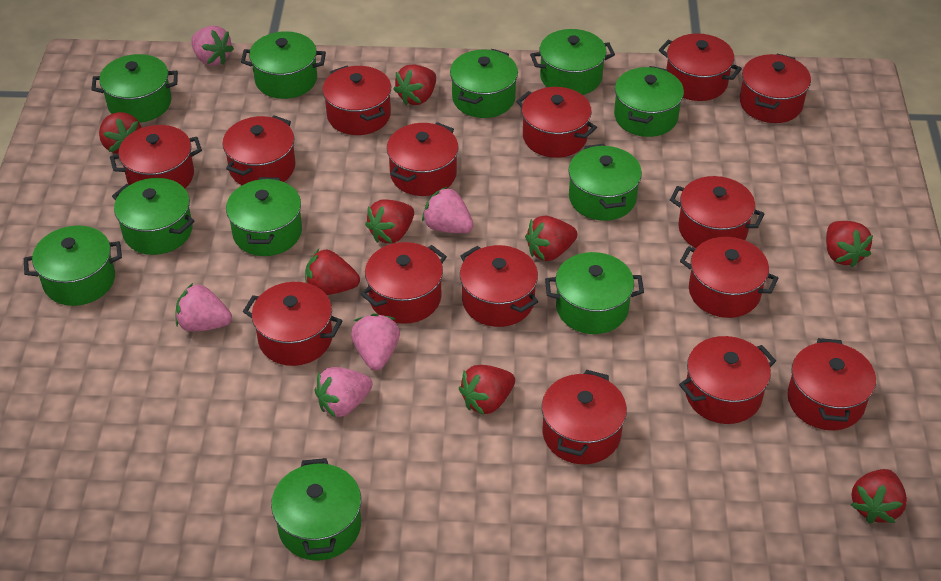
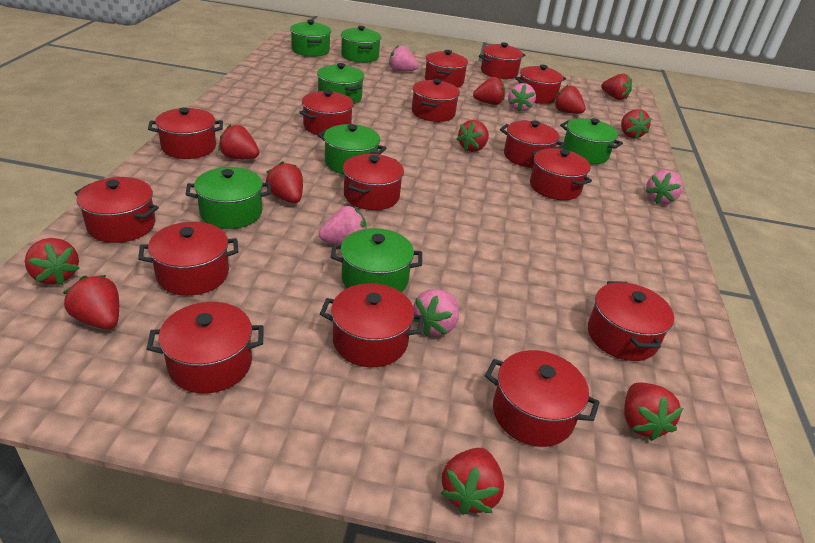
green pot: [24,225,122,306] [91,54,178,123] [112,178,195,255] [226,177,302,256] [241,31,326,99] [271,458,361,560] [450,49,518,118] [530,29,615,95] [545,252,644,334] [568,144,642,221] [614,66,684,137] = 11 -> [186,167,271,229] [290,20,331,57] [317,63,364,104] [318,124,387,174] [331,228,422,292] [341,26,381,63] [560,118,623,164] = 7
red strawberry: [99,112,141,154] [305,249,360,295] [365,199,414,244] [393,64,436,105] [459,365,515,415] [525,216,578,261] [826,221,873,268] [851,469,907,524] = 8 -> [25,238,79,285] [63,275,119,329] [218,124,259,159] [266,161,303,203] [441,448,504,515] [457,120,489,152] [473,77,505,105] [554,84,586,114] [601,74,632,100] [621,109,652,139] [624,382,683,441] = 11

